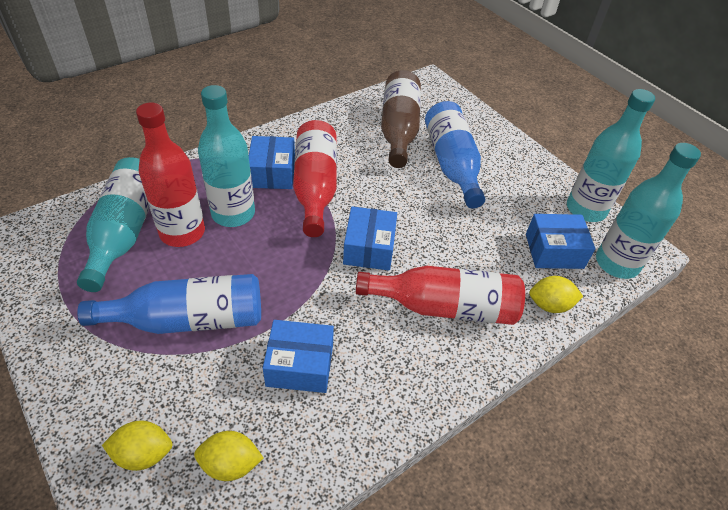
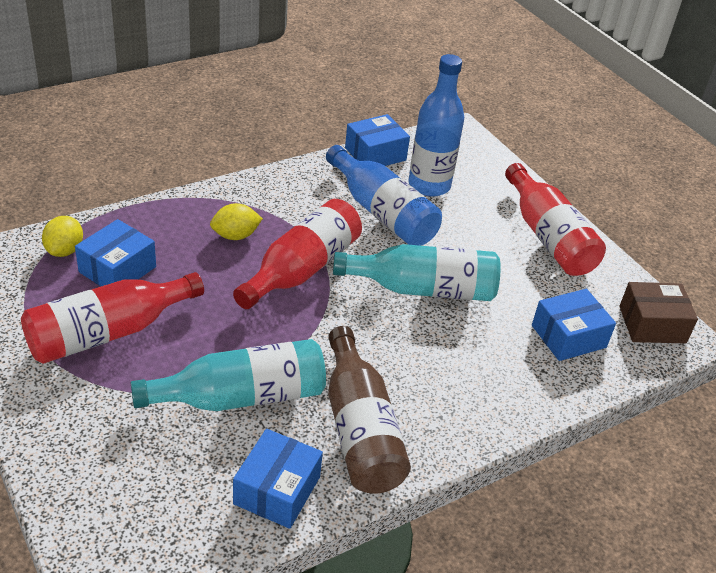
brown box: none = 0 -> [619,282,698,343] = 1
turquoise bottle: [77,157,149,292] [198,85,255,227] [567,89,655,222] [596,143,701,279] = 4 -> [131,339,326,411] [333,244,501,301] = 2
yellow lemon: [102,420,172,471] [194,431,264,481] [529,276,583,313] = 3 -> [42,216,83,257] [210,203,263,240] = 2

